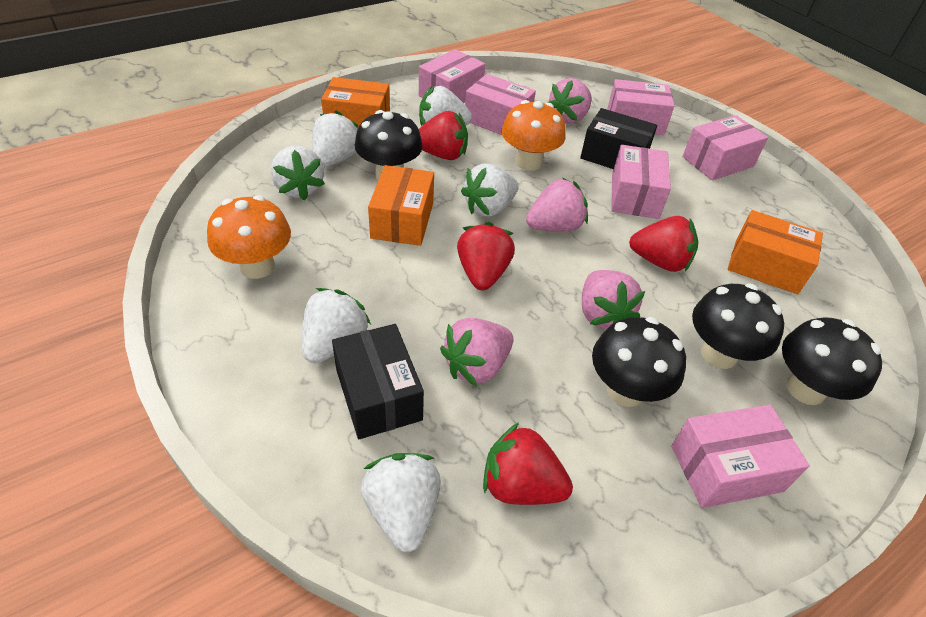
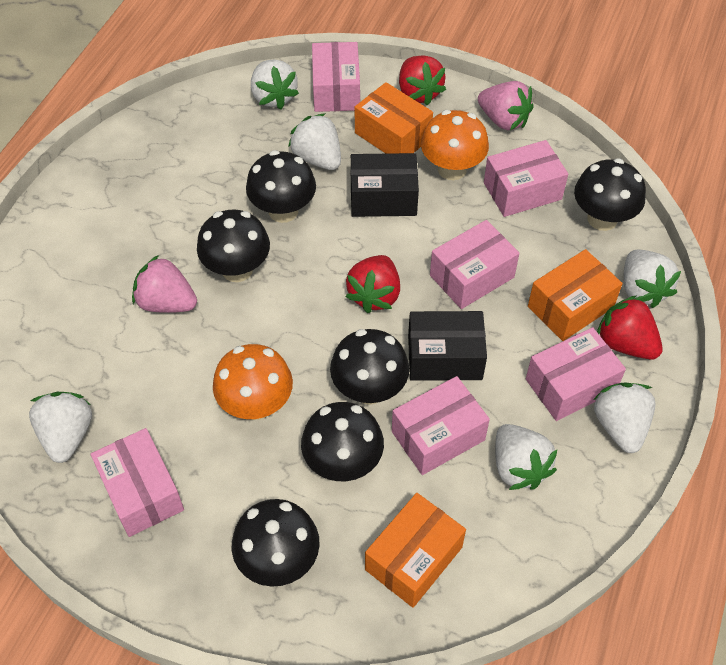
black mushroom: [355,110,423,180] [592,317,686,407] [692,283,784,369] [782,317,882,405] = 4 -> [197,210,270,282] [232,499,320,587] [246,150,316,223] [301,402,384,481] [330,329,409,405] [574,158,646,231] = 6
pink strawberry: [440,318,514,386] [526,178,588,232] [547,78,592,124] [582,270,645,329] = 4 -> [132,255,197,313] [478,81,534,130] = 2
red strawberry: [419,111,468,160] [457,222,515,290] [483,423,573,505] [629,216,698,272] = 4 -> [346,255,400,313] [399,55,446,106] [597,295,663,360] = 3

